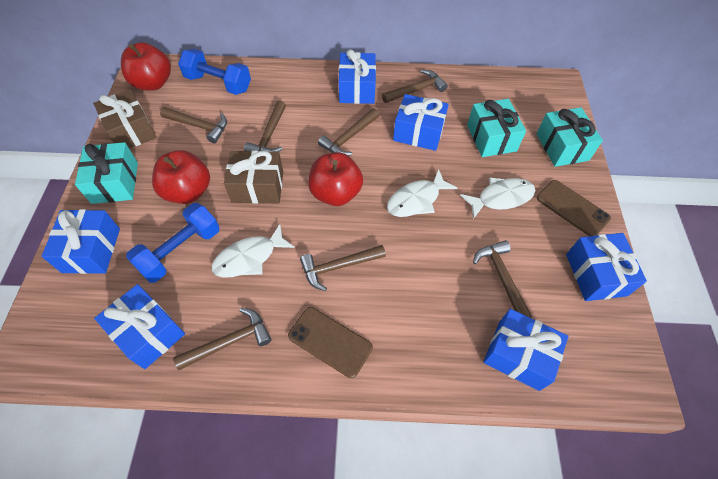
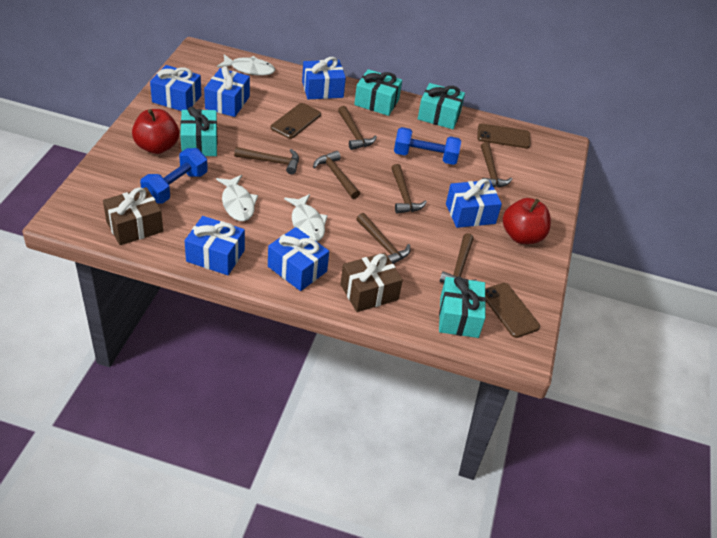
brown phone: [288,307,373,378] [537,180,611,236] = 2 -> [271,103,321,139] [477,123,531,148] [485,283,540,338] = 3
red apple: [121,42,171,91] [152,150,210,204] [308,152,363,206] = 3 -> [132,109,179,154] [503,198,551,244] = 2
turquoise gift: [75,142,138,204] [467,99,526,157] [536,107,603,167] = 3 -> [180,107,218,156] [354,69,402,116] [418,83,465,129] [439,277,486,338] = 4

